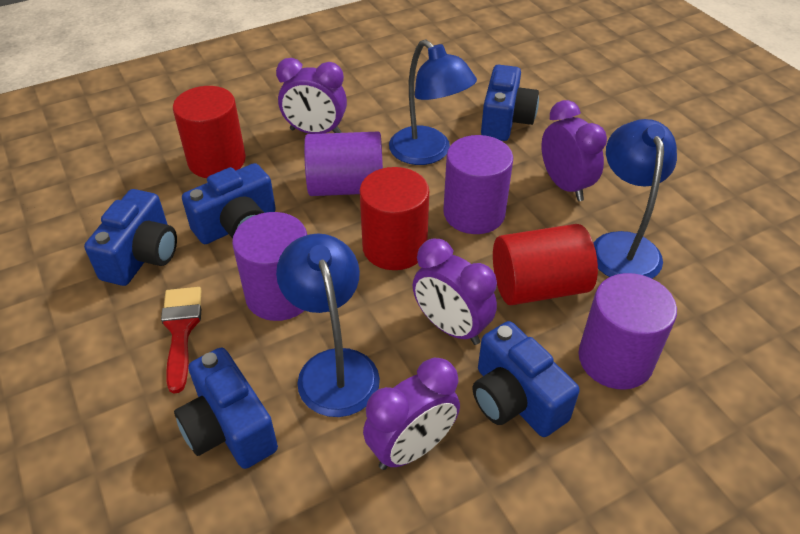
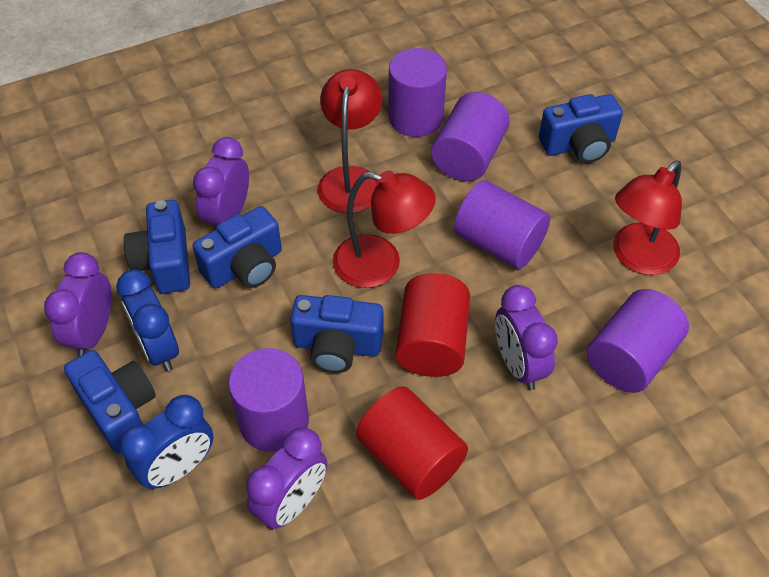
blue clock: none = 0 -> [116,270,179,372] [120,395,214,490] = 2
blue lamp: [276,233,380,417] [389,40,477,165] [594,119,677,278] = 3 -> none = 0
purple cylinder: [232,212,307,321] [304,132,383,196] [443,135,513,234] [578,273,677,390] = 4 -> [228,348,309,452] [388,48,447,137] [431,92,510,181] [454,180,550,269] [587,289,689,393] = 5
red brush: [161,287,202,394] = 1 -> none = 0
red cylinder: [173,86,246,178] [360,167,429,270] [493,224,598,305] = 3 -> [356,386,468,500] [395,273,470,377] = 2
red lamp: none = 0 -> [318,69,382,214] [333,171,436,288] [613,160,682,275] = 3

